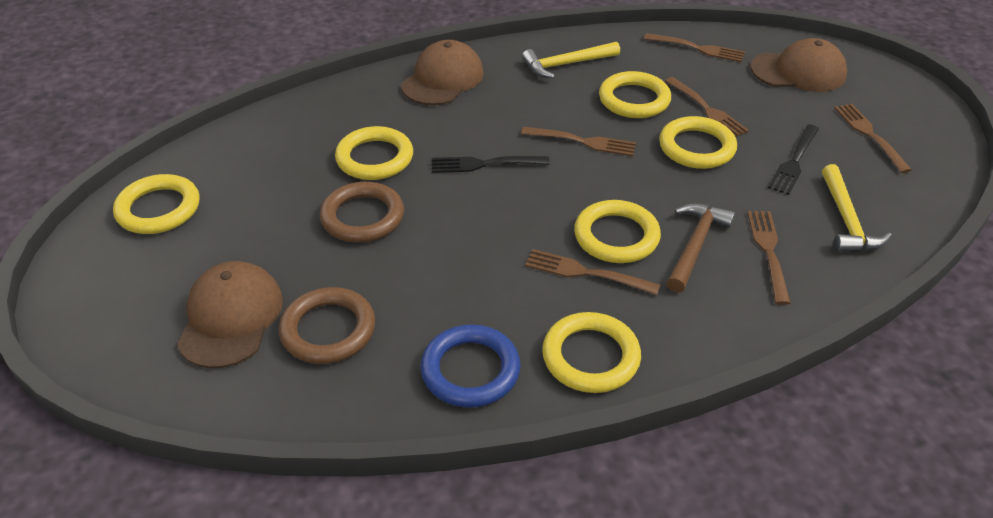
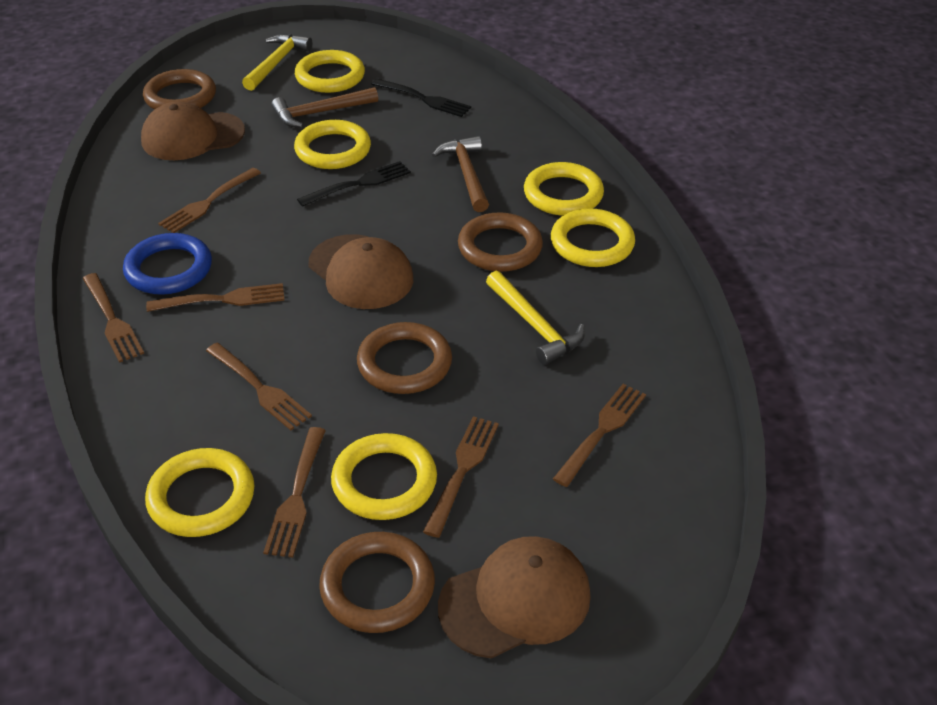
brown fork: [521,127,636,156] [525,249,660,295] [644,33,745,62] [665,77,749,137] [747,211,791,305] [834,104,912,173] = 6 -> [83,273,144,363] [146,283,285,312] [158,168,261,233] [206,343,312,430] [263,427,326,558] [423,416,499,538] [553,384,646,487] = 7
brown hammer: [667,203,735,293] = 1 -> [271,87,378,128] [432,136,489,212] = 2
brown ring: [279,287,375,364] [320,182,404,243] = 2 -> [143,69,216,109] [319,532,435,633] [357,322,452,394] [458,212,543,272] = 4

